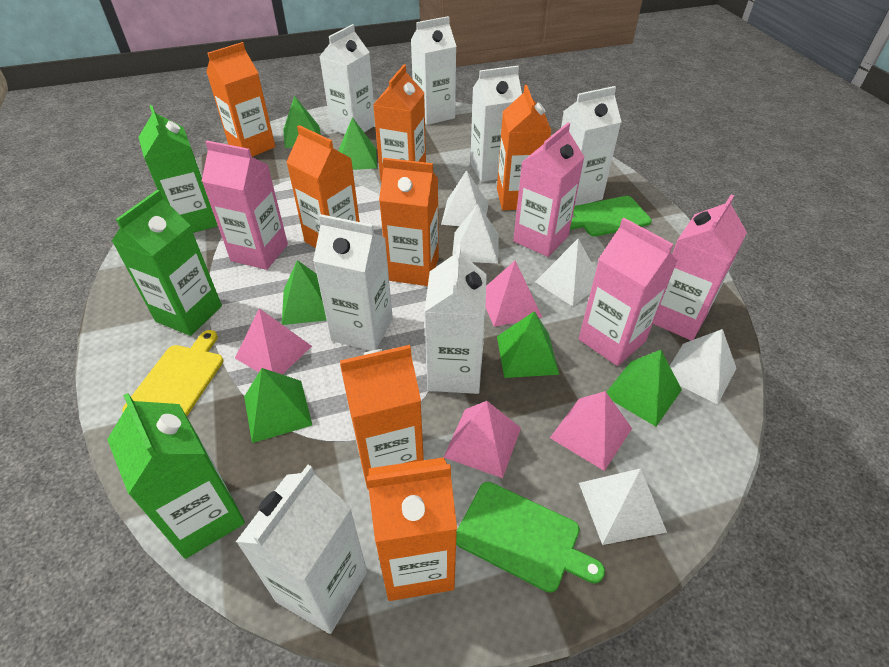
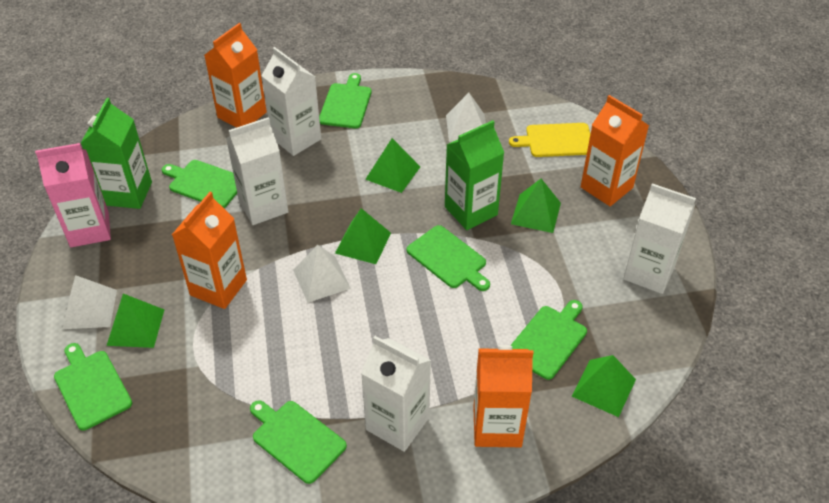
green carton: [107,393,245,559] [112,190,222,336] [139,105,218,233] = 3 -> [81,98,152,209] [445,120,504,230] = 2
green cutting board: [456,482,605,593] [570,196,652,237] = 2 -> [54,343,132,430] [162,160,237,208] [250,400,347,484] [319,73,372,129] [406,225,490,291] [510,300,587,380] = 6
green pyramid: [244,368,312,443] [282,260,327,325] [283,96,321,148] [339,117,377,170] [497,311,559,378] [607,350,682,426] = 6 -> [107,294,164,348] [335,208,391,264] [365,138,420,193] [511,179,561,233] [572,355,636,417] = 5
orange carton: [206,42,275,157] [286,125,360,248] [340,345,424,490] [367,457,457,601] [373,65,426,182] [379,158,439,286] [497,85,551,210] = 7 -> [172,192,247,309] [204,23,267,128] [473,345,533,447] [581,95,649,206] = 4
pink carton: [202,141,288,270] [513,123,584,257] [579,218,677,366] [653,194,747,341] = 4 -> [35,143,111,247] = 1
pink pyramid: [235,308,312,374] [444,401,521,478] [486,260,543,327] [550,391,632,471] = 4 -> none = 0
white carton: [236,465,367,634] [313,214,393,351] [319,24,375,134] [411,16,457,125] [424,244,487,394] [470,66,522,182] [561,86,622,206] = 7 -> [226,117,288,225] [261,47,321,156] [361,336,431,452] [623,183,696,294] = 4
white pyramid: [441,170,489,226] [452,204,499,263] [535,238,596,306] [579,468,667,545] [670,329,736,404] = 5 -> [63,275,117,329] [293,245,351,303] [446,93,486,142] = 3

